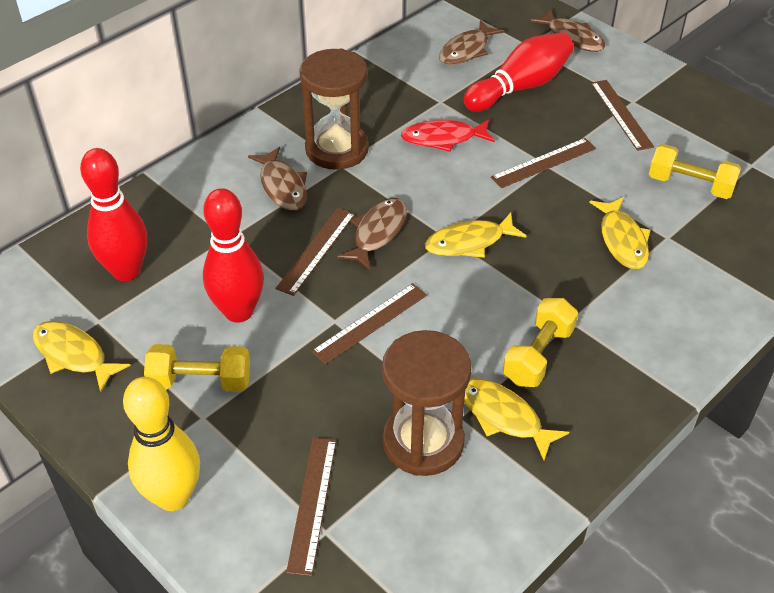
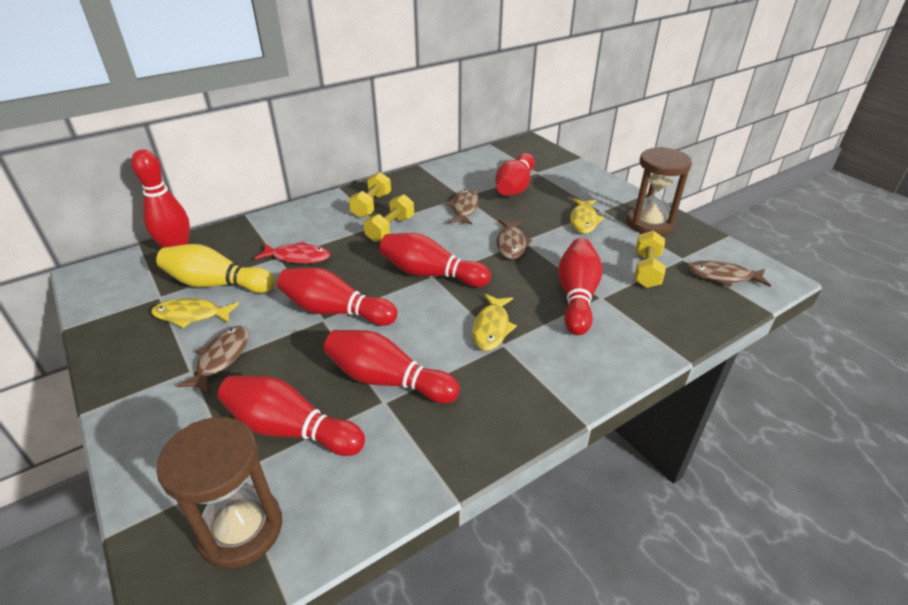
brown ruler: [276,208,355,296] [286,437,337,576] [311,283,427,365] [491,138,596,188] [591,80,654,151] = 5 -> none = 0
red bowling pin: [80,148,147,281] [203,188,264,323] [464,32,574,112] = 3 -> [131,150,190,248] [218,375,365,456] [277,267,398,326] [324,330,460,403] [379,233,491,287] [495,153,535,196] [558,238,603,335] = 7
yellow fish: [33,321,130,392] [425,213,527,258] [464,378,569,460] [589,197,651,269] = 4 -> [151,298,239,328] [472,294,517,351] [570,198,604,234] = 3

